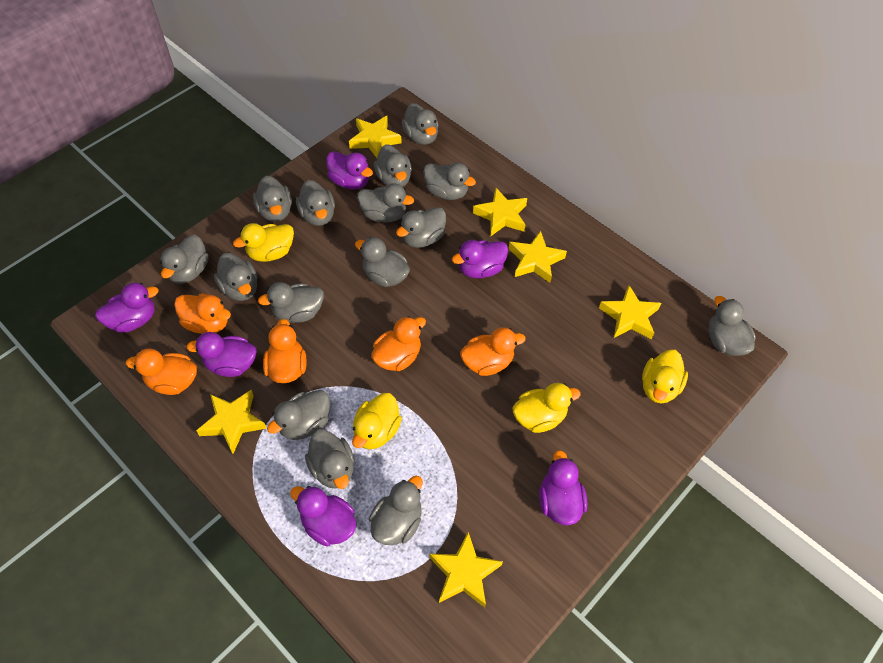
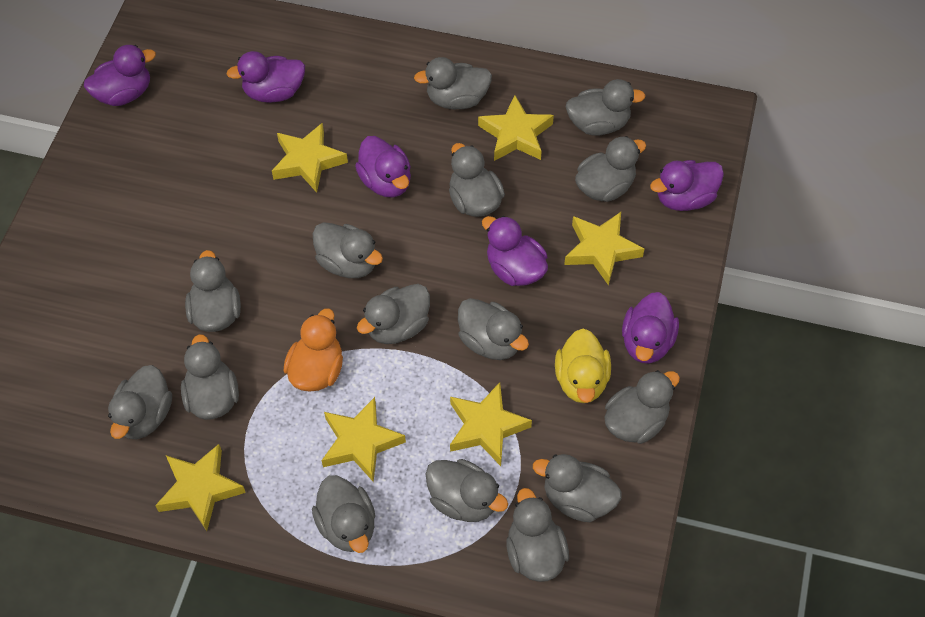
orange duck: [126,348,197,395] [174,293,231,334] [263,319,307,383] [371,316,426,371] [460,327,526,376] = 5 -> [283,308,343,392] = 1
yellow duck: [233,223,294,262] [352,393,402,449] [513,383,581,433] [642,350,688,403] = 4 -> [555,329,611,403] = 1

